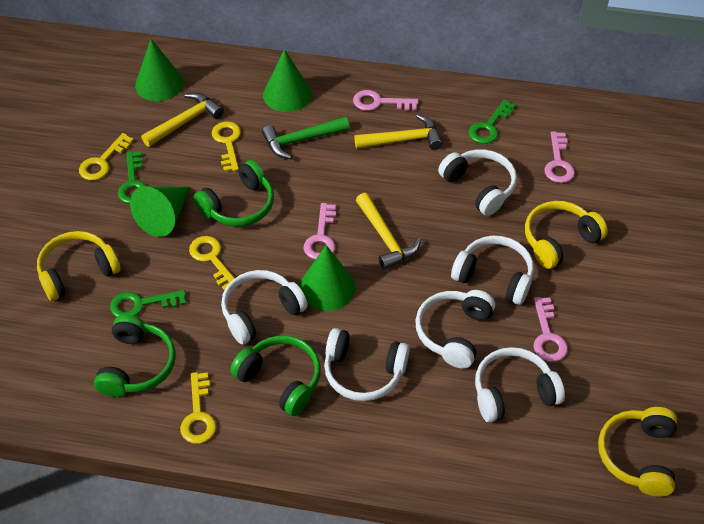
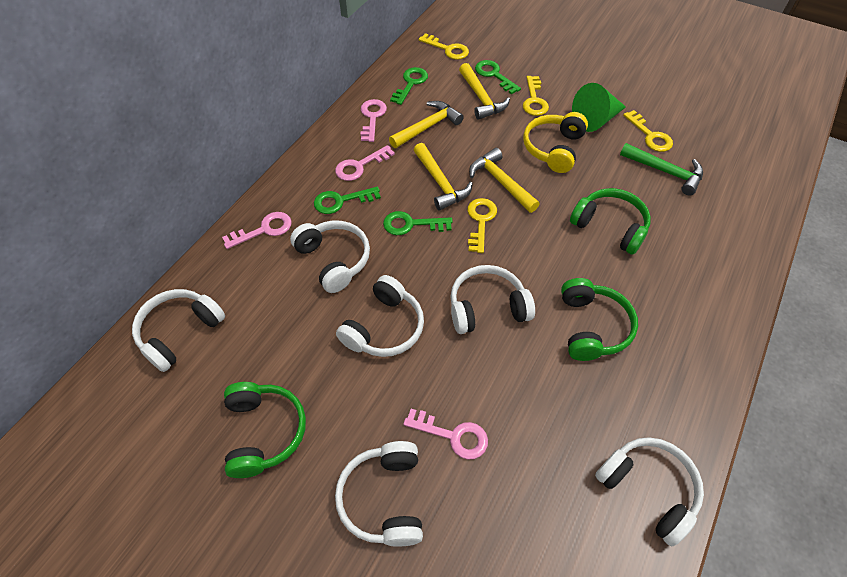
green cone: [130,186,191,237] [135,39,184,101] [263,49,312,112] [300,245,355,311] = 4 -> [572,83,626,132] = 1
green key: [110,290,186,317] [118,151,147,204] [468,100,516,144] = 3 -> [314,187,381,214] [383,211,453,235] [390,67,428,105] [475,60,521,94] = 4
yellow hammer: [141,93,224,147] [354,114,443,150] [356,193,421,270] = 3 -> [389,101,464,148] [414,143,473,211] [459,63,510,120] [469,148,540,213] = 4
yellow headphones: [37,231,121,301] [525,201,608,269] [598,407,677,497] = 3 -> [523,112,588,173] = 1

